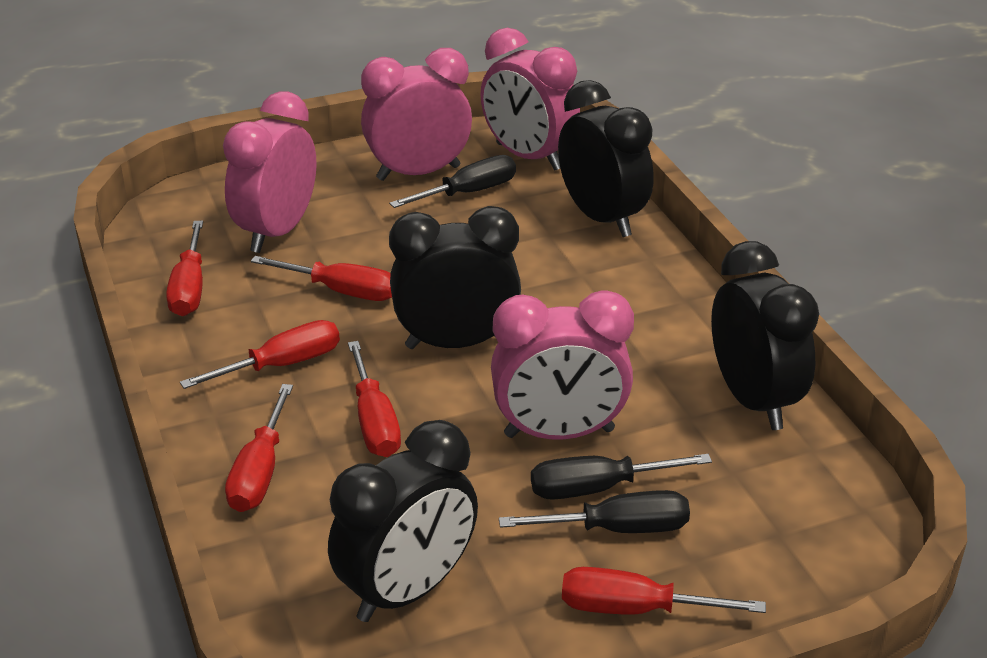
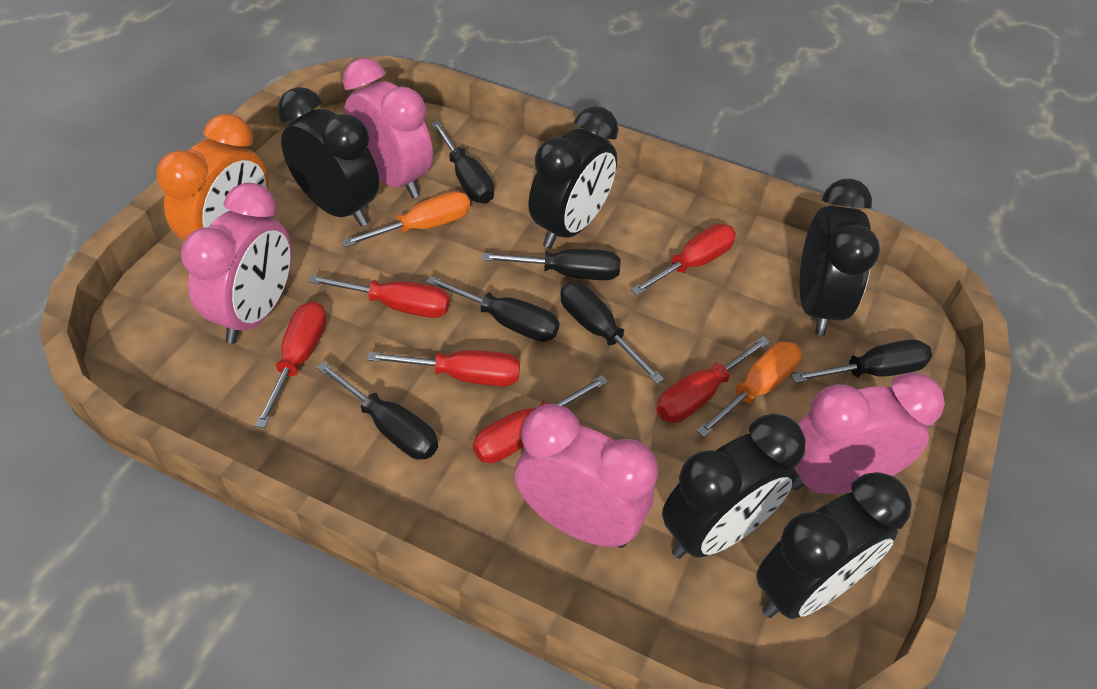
black clock: [328,420,478,622] [389,206,521,349] [558,80,654,237] [711,241,819,430] = 4 -> [278,87,379,227] [528,106,618,249] [662,413,806,559] [756,472,912,619] [799,179,880,336] = 5
black screwdriver: [389,155,516,208] [499,490,690,533] [531,454,712,500] = 3 -> [316,361,438,460] [426,276,559,342] [431,121,494,204] [482,249,621,280] [560,282,664,384] [791,339,932,383] = 6
orange clock: none = 0 -> [156,114,269,241] = 1
orange screwdriver: none = 0 -> [342,191,470,247] [696,342,802,437] = 2

